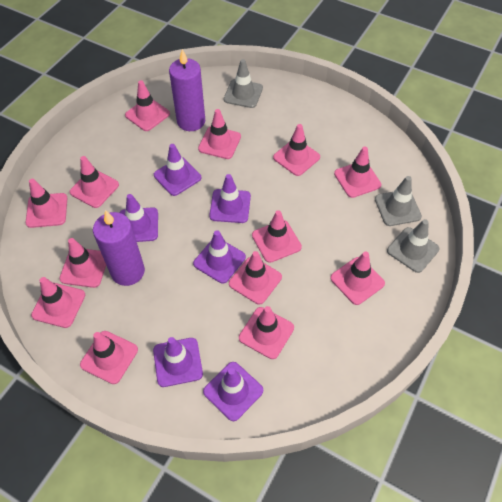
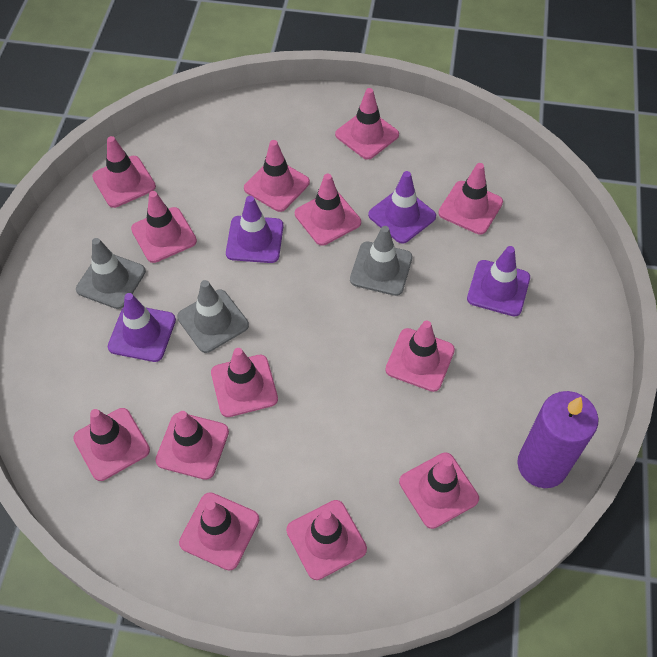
purple candle: [93,210,145,286] [169,49,205,131] = 2 -> [517,391,598,488] = 1
purple traffic cone: [119,194,158,242] [153,337,203,387] [154,144,201,196] [193,230,246,283] [203,362,263,421] [209,174,251,223] = 6 -> [108,293,176,362] [226,196,284,263] [368,171,436,244] [467,246,530,316] = 4

